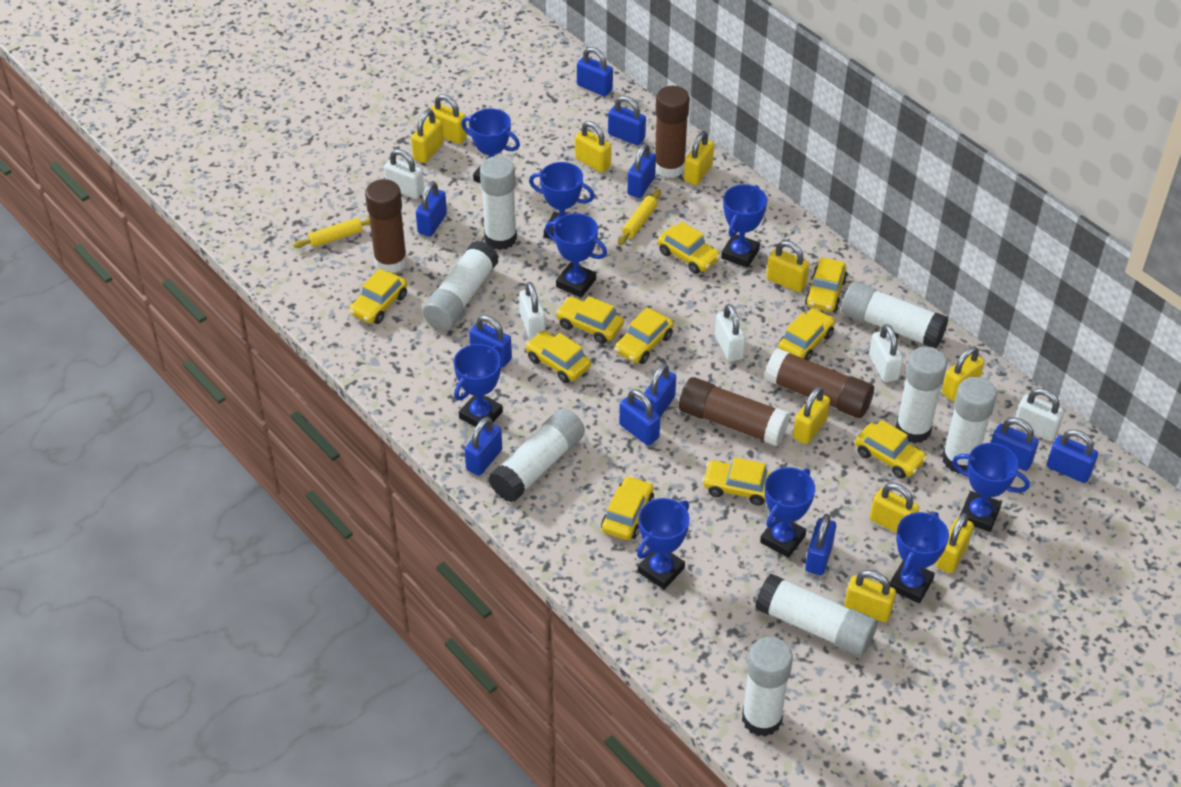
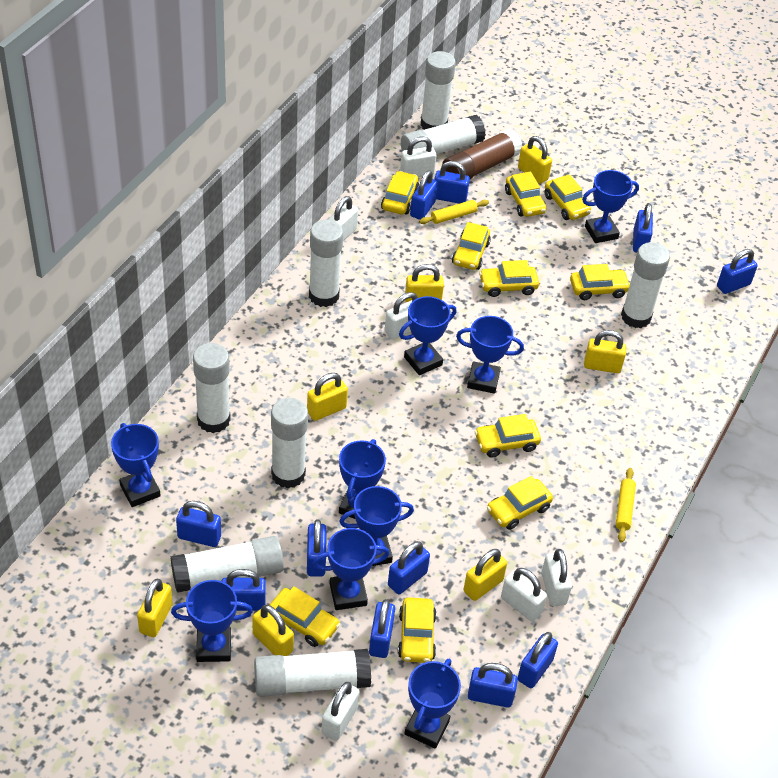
brown glue stick: [365,179,407,273] [655,86,690,178] [679,377,790,446] [764,348,874,418] = 4 -> [442,129,522,179] = 1
white padlock: [384,149,424,199] [519,282,546,339] [715,304,746,362] [869,324,903,382] [1014,388,1064,441] = 5 -> [321,682,359,741] [328,196,358,241] [385,292,418,339] [400,137,436,177] [501,568,547,621] [541,549,572,606] = 6
yellow padlock: [411,109,444,163] [430,94,467,144] [575,121,611,173] [684,131,714,185] [766,241,809,292] [793,386,830,444] [844,570,896,622] [870,483,919,533] [936,513,974,573] [942,347,984,401] = 10 -> [137,579,173,637] [252,605,294,656] [307,373,348,421] [405,264,444,302] [463,549,507,601] [518,136,552,184] [584,330,626,373] = 7

